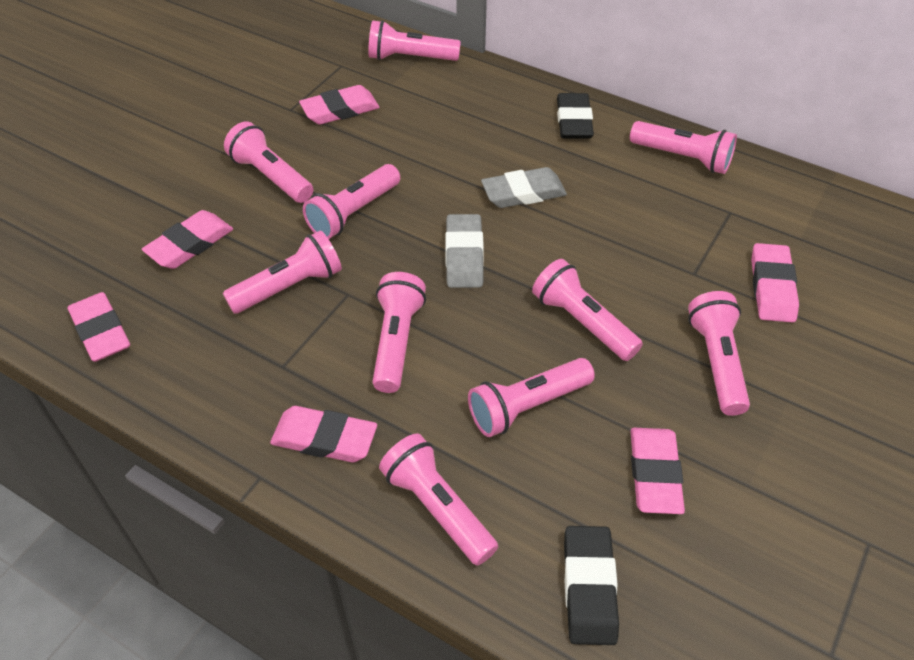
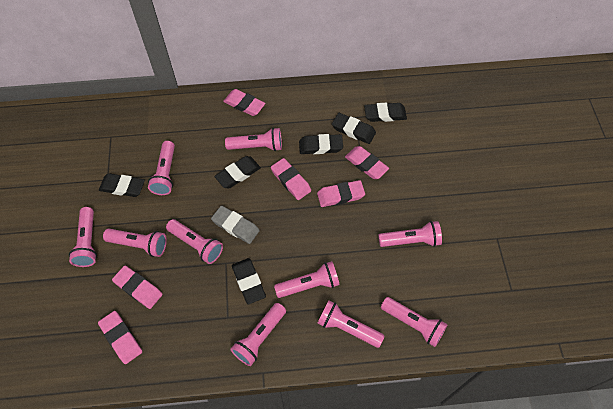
black eraser: [557,93,594,139] [564,526,619,645] = 2 -> [99,173,145,197] [214,156,261,189] [232,258,266,304] [299,134,343,154] [332,113,376,144] [364,103,407,122] = 6
grey eraser: [445,214,484,288] [481,167,567,208] = 2 -> [211,206,260,244] = 1

